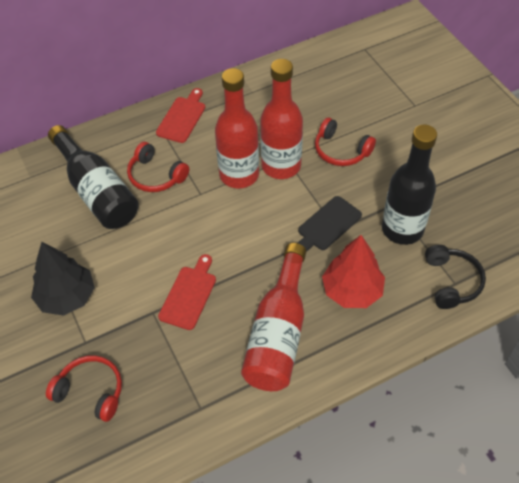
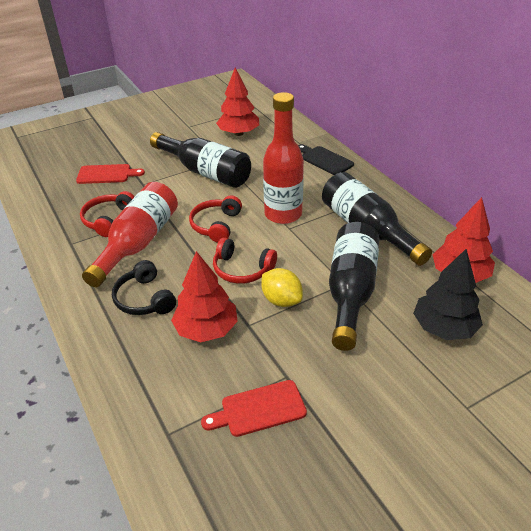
black bottle: [48,125,139,229] [382,125,437,245] = 2 -> [150,132,251,188] [322,172,432,266] [329,222,379,351] = 3
red bottle: [215,68,259,188] [241,243,306,391] [260,59,303,179] = 3 -> [82,182,178,287] [263,92,304,224] = 2
red tree: [322,235,385,308] = 1 -> [171,251,238,342] [216,68,259,136] [432,197,495,283] = 3
yellow lemon: none = 0 -> [261,268,303,307] = 1

